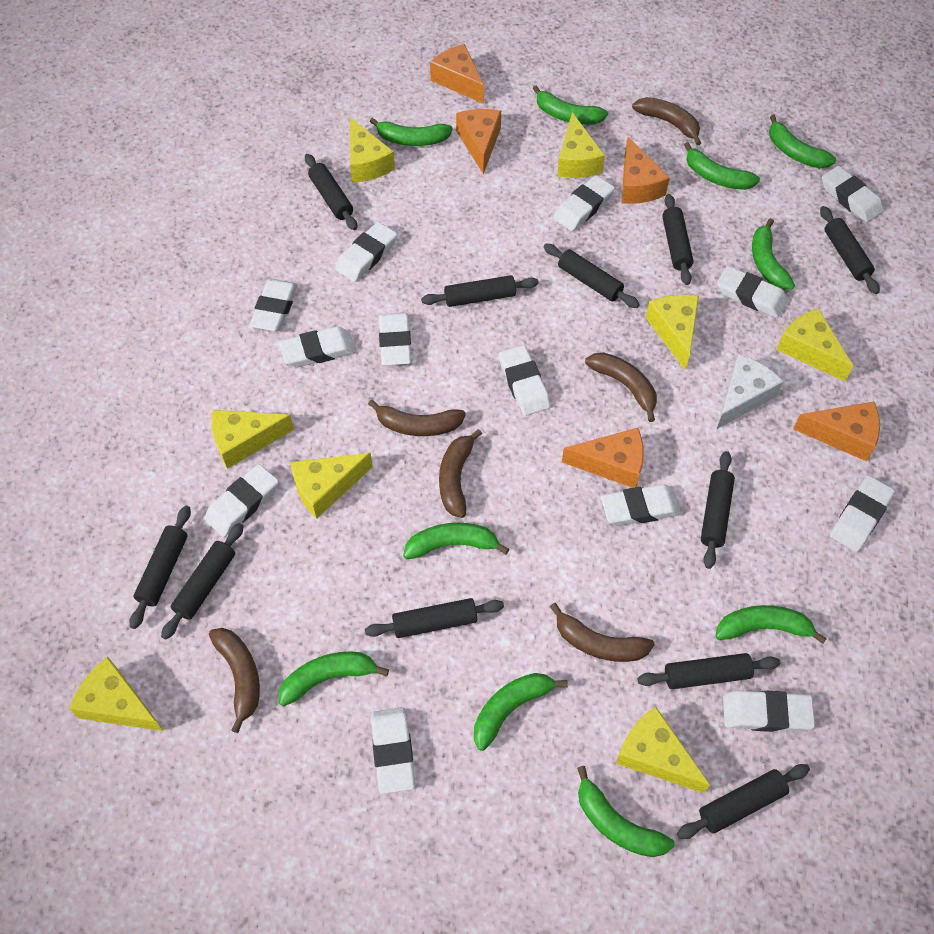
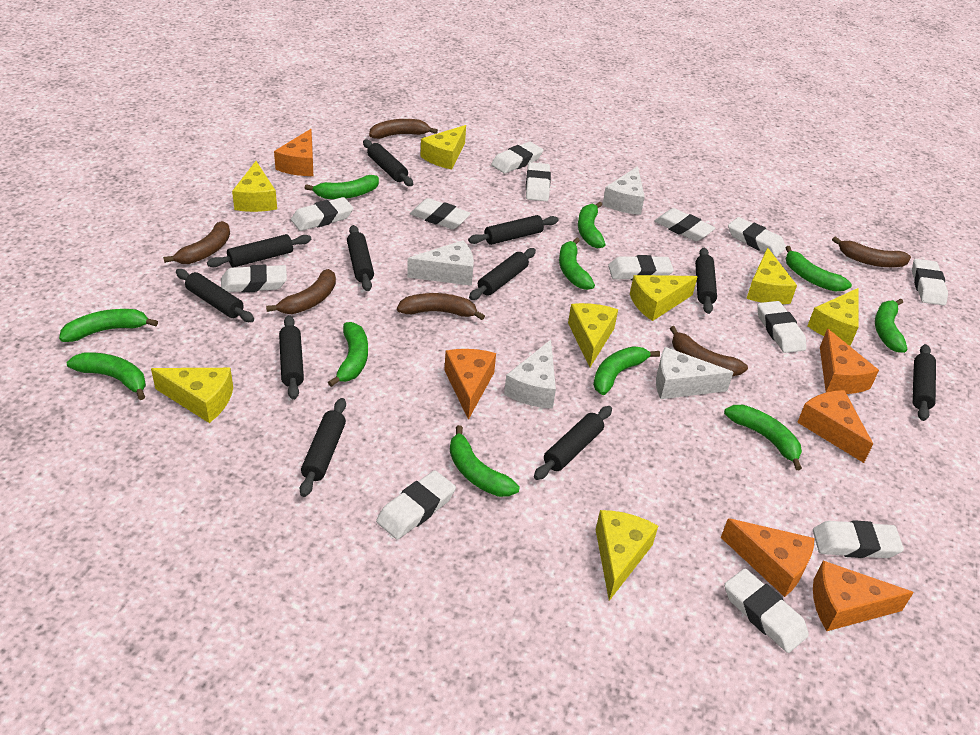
green banana: [279,651,389,707] [370,118,453,146] [403,523,509,559] [474,673,568,751] [532,85,608,125] [577,766,675,857] [684,142,760,190] [715,605,827,644] [752,218,795,290] [769,115,836,168] = 10 -> [59,309,158,342] [67,352,146,400] [305,175,379,199] [328,322,368,387] [450,425,520,497] [559,237,595,290] [578,202,605,248] [593,346,660,395] [724,405,802,470] [785,246,852,292] [875,298,907,353] = 11
orange cheese: [430,44,484,104] [456,109,501,174] [562,428,644,488] [621,137,670,204] [793,402,880,462] = 5 -> [274,129,313,176] [445,349,496,420] [721,518,814,597] [797,390,873,463] [813,561,914,631] [820,329,879,394] = 6
white cheese: [716,354,784,430] = 1 -> [407,240,474,286] [504,340,556,409] [602,166,645,215] [656,347,734,399] = 4

